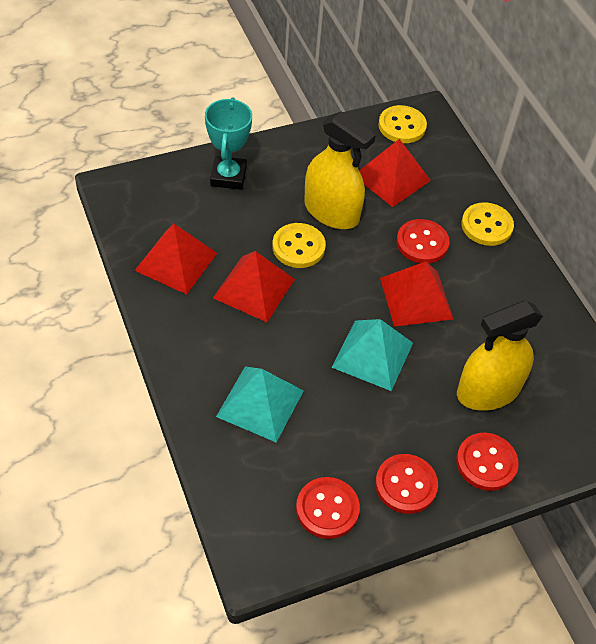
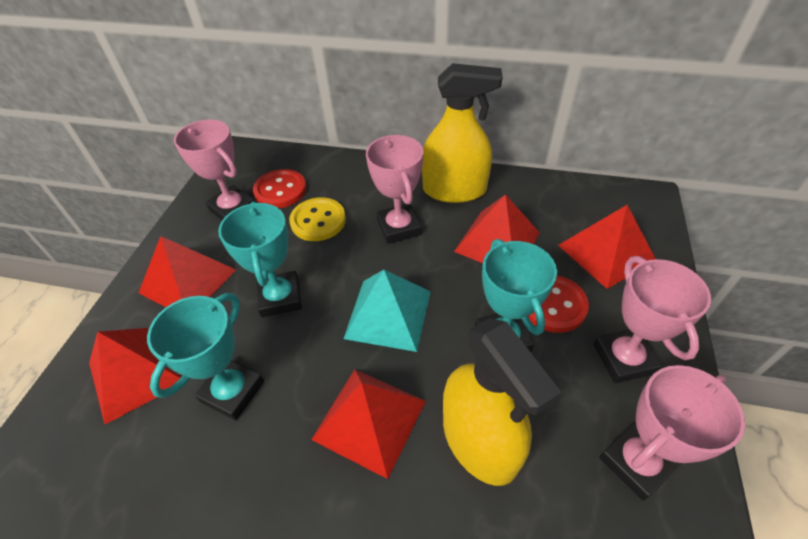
pink trophy: none = 0 -> [174,119,254,220] [366,135,423,244] [593,256,711,383] [599,365,745,501] = 4
red button: [296,477,360,539] [375,454,438,514] [396,219,450,264] [456,433,519,491] = 4 -> [253,169,306,208] [528,275,589,333] = 2
red pyramid: [134,223,217,294] [213,251,295,322] [359,139,431,207] [380,261,453,327] = 4 -> [89,328,182,424] [139,236,236,307] [311,369,426,479] [454,194,540,263] [558,205,656,289] = 5
turquoise pyramid: [216,366,304,443] [332,319,413,391] = 2 -> [343,270,431,352] = 1
turquoise trophy: [205,97,252,190] = 1 -> [147,293,264,420] [218,201,302,317] [475,239,557,352] = 3
yellow button: [272,223,326,268] [378,105,427,143] [462,202,514,246] = 3 -> [289,197,346,241] = 1

